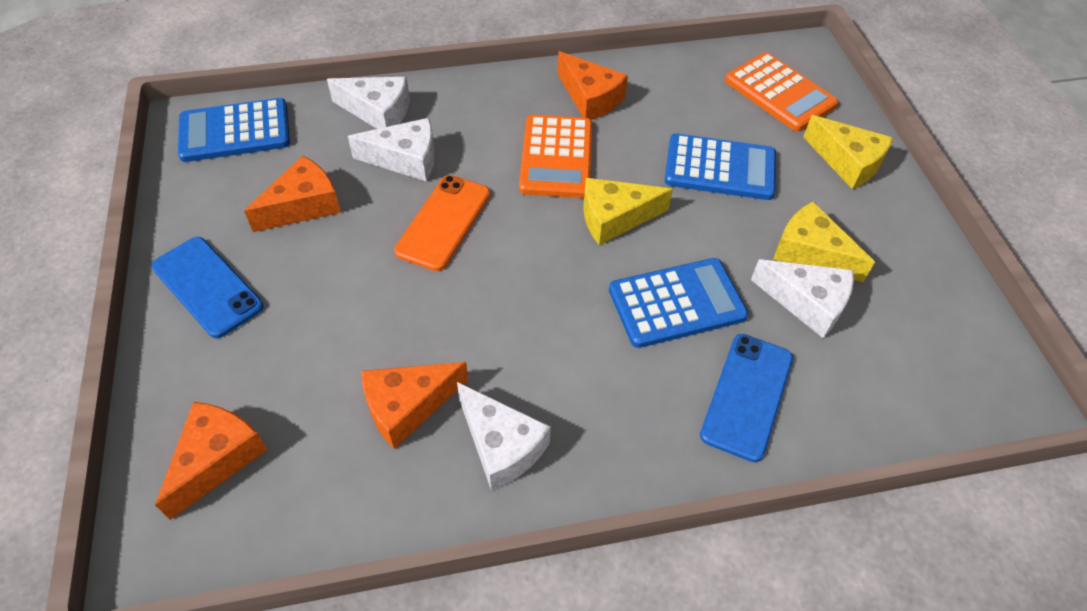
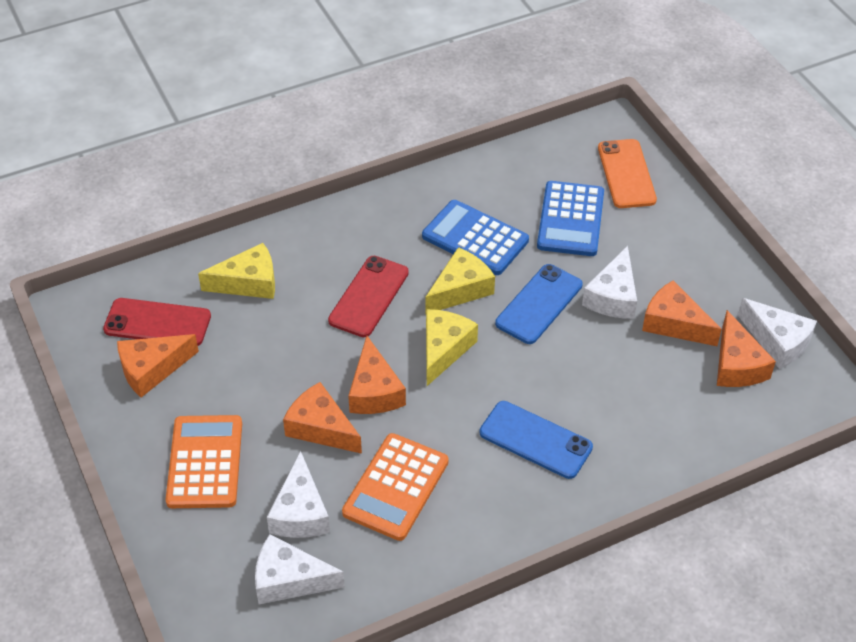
blue calculator: [178,98,290,162] [609,258,748,348] [665,133,776,200] = 3 -> [422,200,529,275] [537,181,604,256] = 2
orange cheese: [155,402,267,520] [244,156,341,232] [361,362,468,449] [558,51,628,120] = 4 -> [117,334,199,397] [283,382,362,454] [348,336,406,414] [642,281,722,346] [717,310,776,387] = 5
red phone: none = 0 -> [103,298,211,346] [328,256,409,337] = 2

